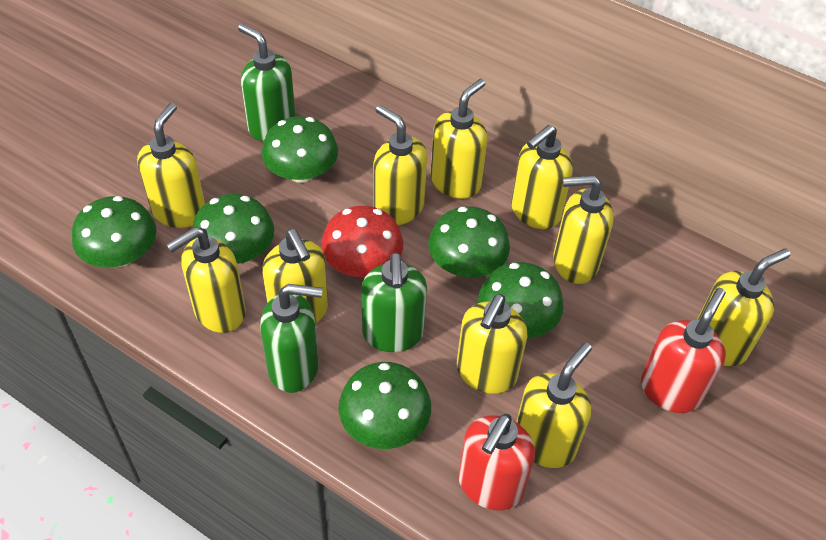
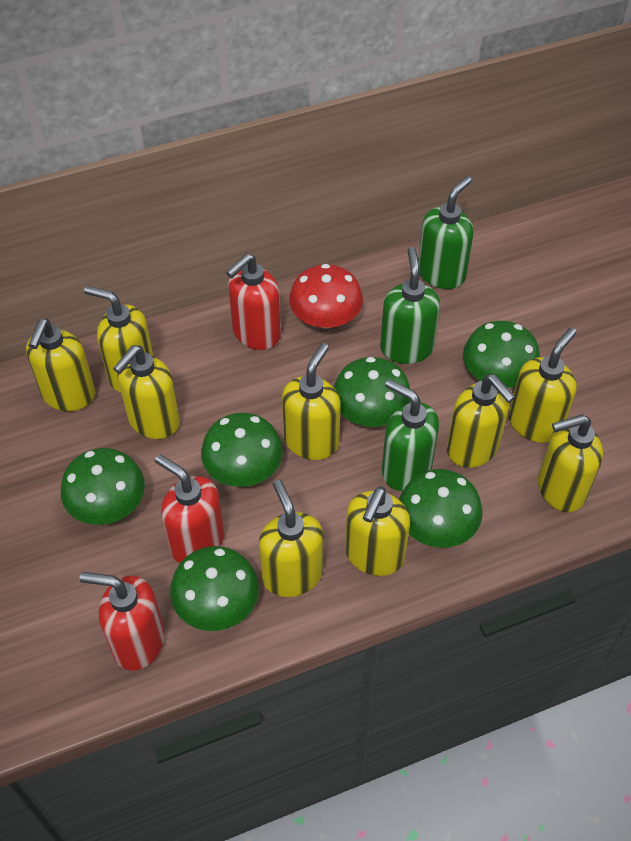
red soap dispenser: [458,414,535,511] [641,288,726,413] = 2 -> [80,572,165,671] [155,454,224,563] [226,254,281,350] = 3
yellow soap dispenser: [137,103,205,228] [166,227,246,333] [262,229,328,324] [373,105,427,225] [430,79,488,199] [457,294,527,394] [511,125,573,229] [516,342,592,468] [553,175,614,284] [697,248,790,366] = 10 -> [26,319,95,411] [84,286,153,392] [113,345,180,439] [259,480,323,597] [282,343,341,460] [345,487,410,576] [447,374,515,468] [509,328,577,443] [538,414,603,512] = 9

